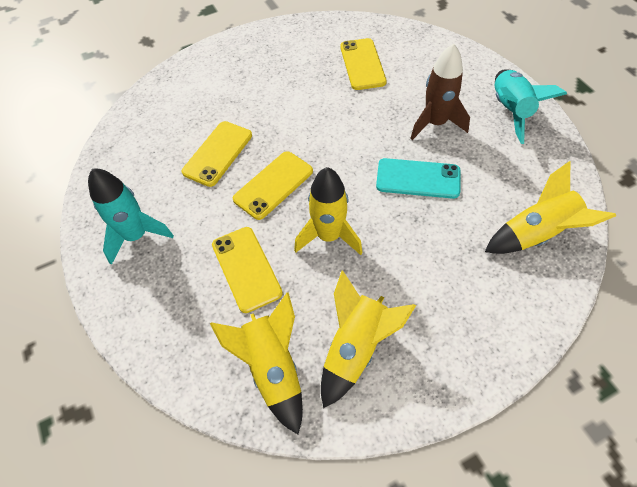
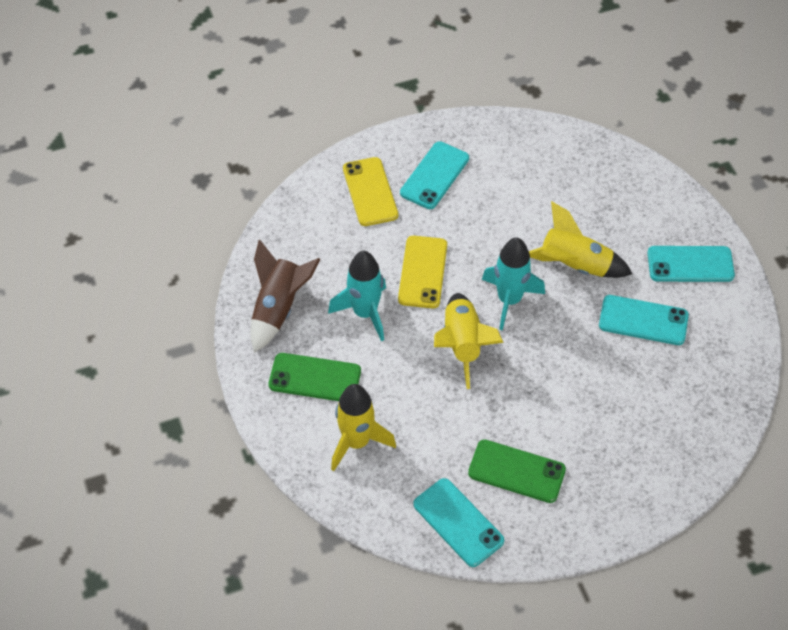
green phone: none = 0 -> [268,353,361,401] [468,439,566,503] = 2
turquoise phone: [376,158,460,199] = 1 -> [400,141,469,209] [413,478,504,567] [599,295,689,345] [647,246,735,282] = 4
yellow phone: [182,121,252,187] [212,227,283,313] [233,151,313,220] [340,38,387,90] = 4 -> [343,157,398,226] [398,236,447,308] = 2
yellow rocket: [210,292,303,434] [294,167,363,255] [321,271,416,408] [485,161,616,254] = 4 -> [331,384,396,471] [434,293,504,389] [529,201,632,278] = 3

